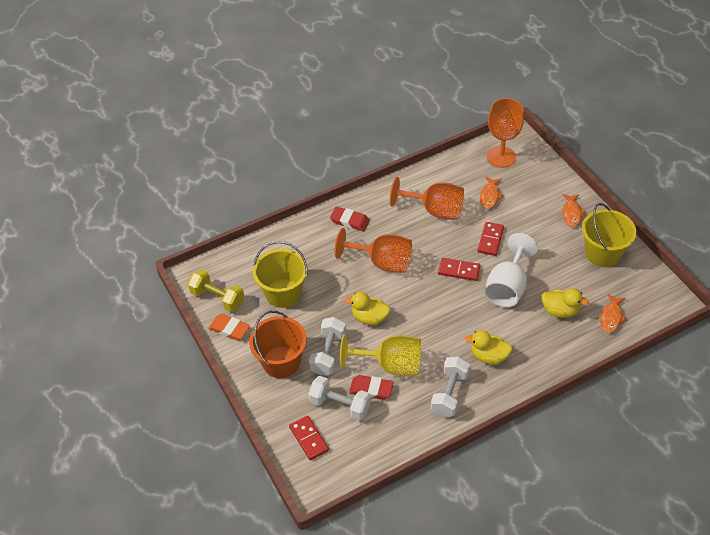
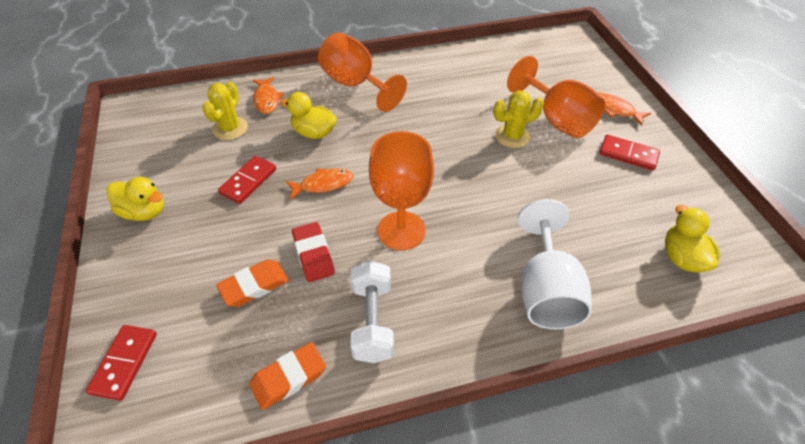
orange bucket: [249,311,307,378] = 1 -> none = 0
orange eraser: [208,314,250,340] = 1 -> [216,260,289,307] [250,342,326,410] = 2
red eraser: [330,207,370,231] [349,375,394,400] = 2 -> [292,222,335,282] = 1
white dumbbell: [309,317,346,376] [309,376,371,420] [431,356,470,417] = 3 -> [351,261,394,363] = 1
yellow bucket: [253,241,308,308] [582,203,637,267] = 2 -> none = 0
yellow cactus: none = 0 -> [202,82,248,140] [493,90,544,148] = 2
yellow dumbbell: [188,269,244,312] = 1 -> none = 0
yellow goblet: [340,334,421,376] = 1 -> none = 0

